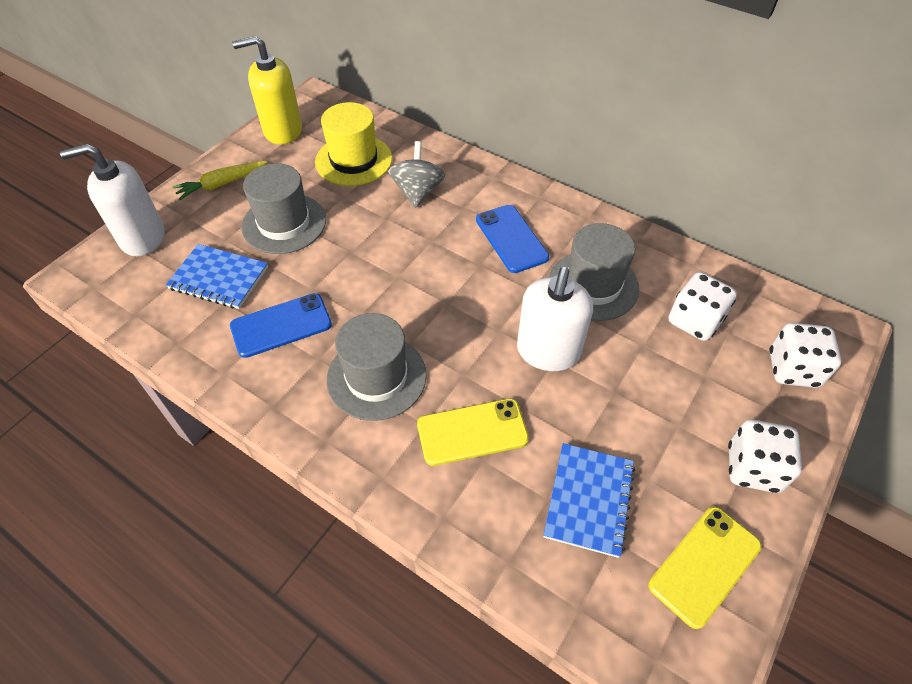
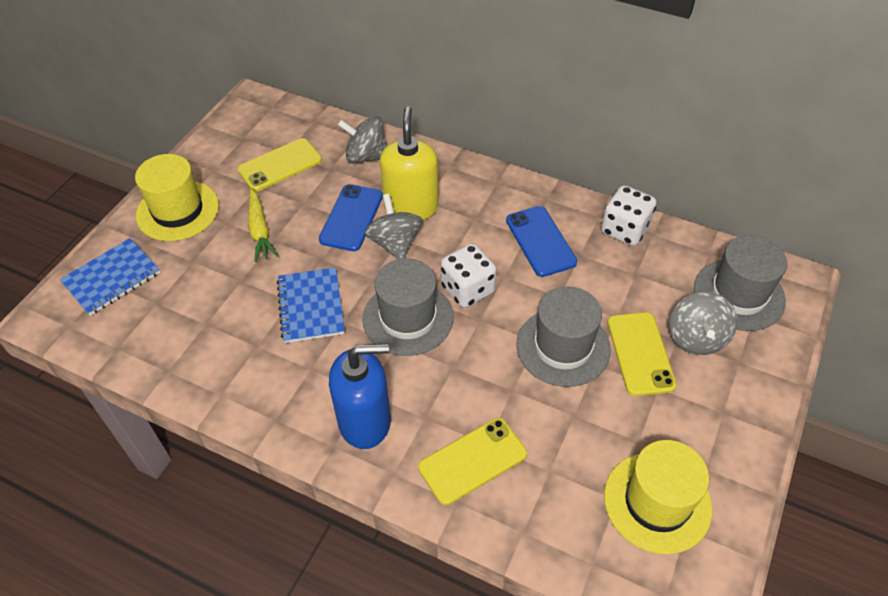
blue soap dispenser: none = 0 -> [329,344,391,449] = 1
grey spinning top: [388,141,445,208] = 1 -> [337,116,387,164] [364,194,423,259] [669,292,737,355] = 3
white dice: [669,272,737,341] [728,419,802,493] [770,323,841,388] = 3 -> [440,243,497,308] [601,185,657,246] = 2
white soap dispenser: [60,143,165,256] [517,267,593,371] = 2 -> none = 0
yellow hat: [315,102,392,186] = 1 -> [135,154,219,241] [604,440,713,554] = 2
yellow phone: [417,398,529,466] [648,507,762,629] = 2 -> [238,138,322,192] [418,418,527,505] [608,312,677,396] = 3

